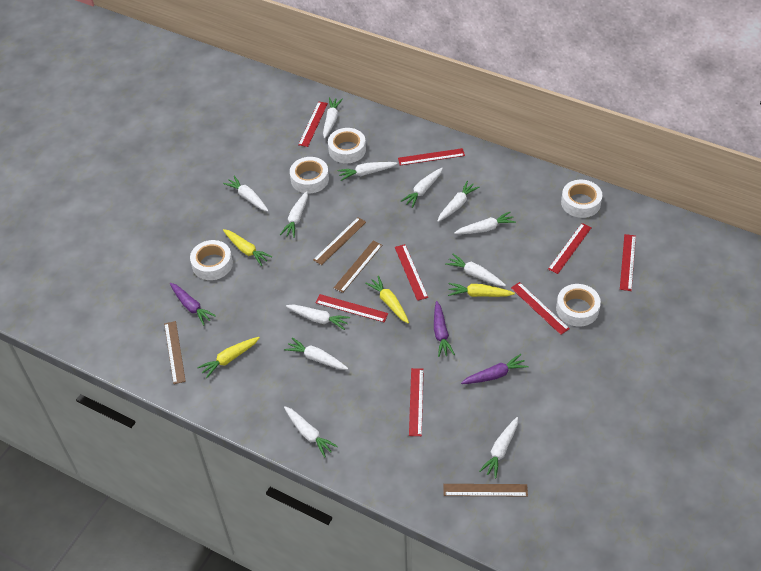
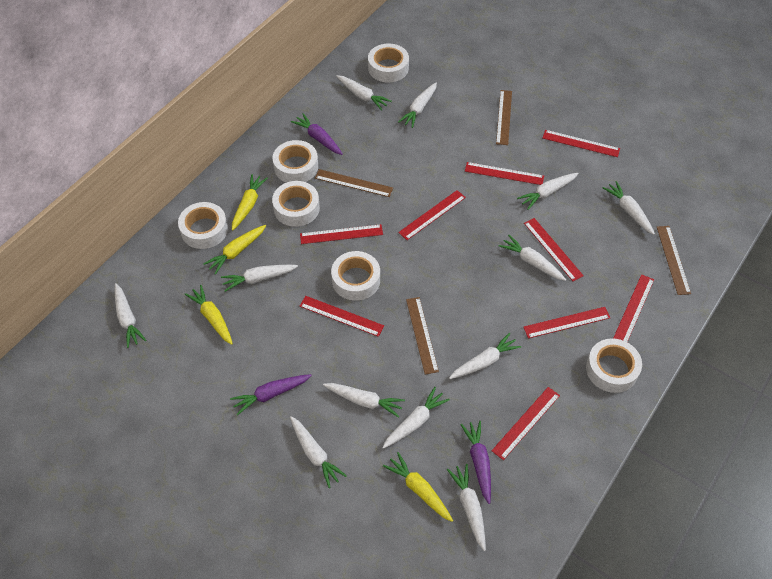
red ruler: [298,101,328,147] [316,294,388,322] [395,244,428,301] [398,148,465,165] [409,368,424,436] [511,282,570,335] [548,223,592,274] [620,234,636,291] = 8 -> [300,224,383,244] [300,296,384,337] [398,190,466,240] [465,162,544,185] [492,387,560,460] [523,307,610,339] [524,218,584,281] [543,130,620,157] [613,274,654,342] = 9
white tape: [190,240,233,280] [290,157,329,194] [328,128,366,163] [556,284,601,327] [561,180,602,218] = 5 -> [178,202,228,249] [272,181,320,227] [273,140,318,183] [331,251,380,301] [368,44,409,82] [586,338,642,393] = 6

